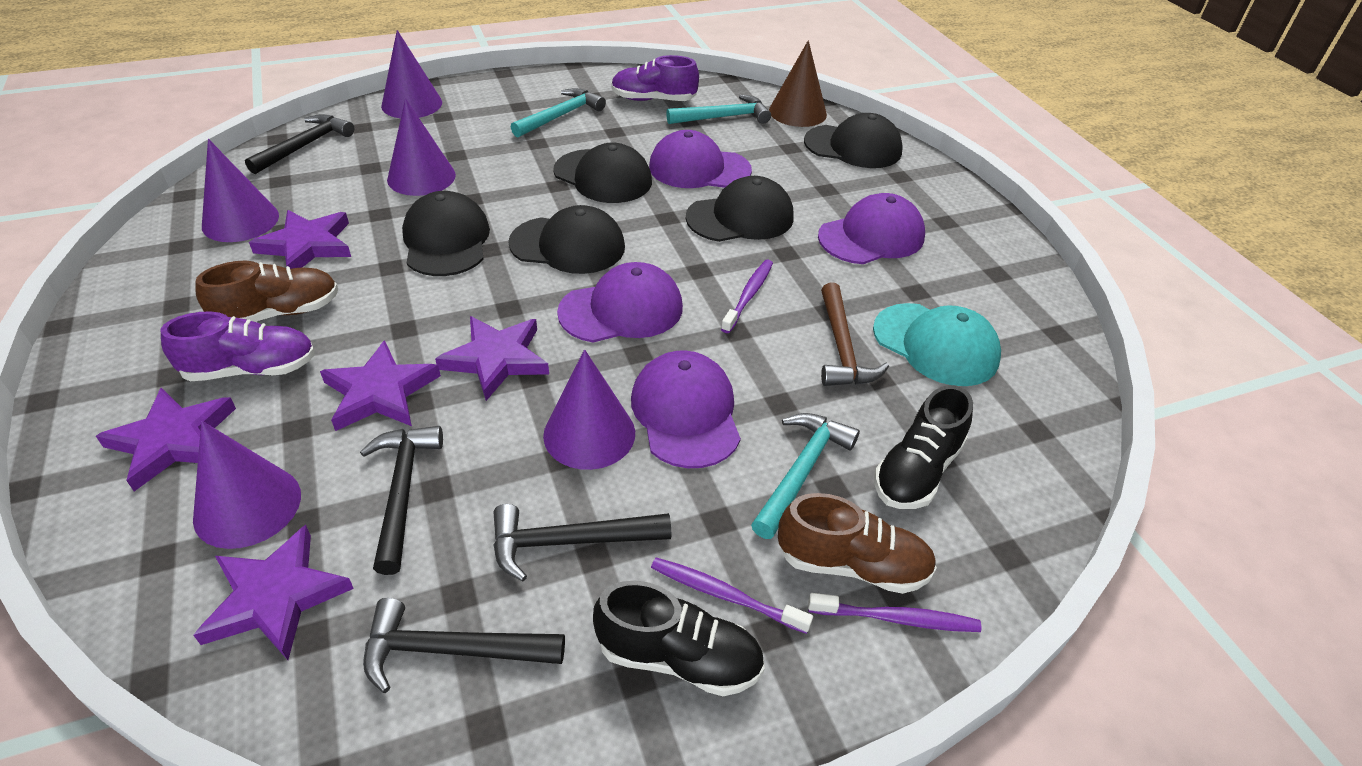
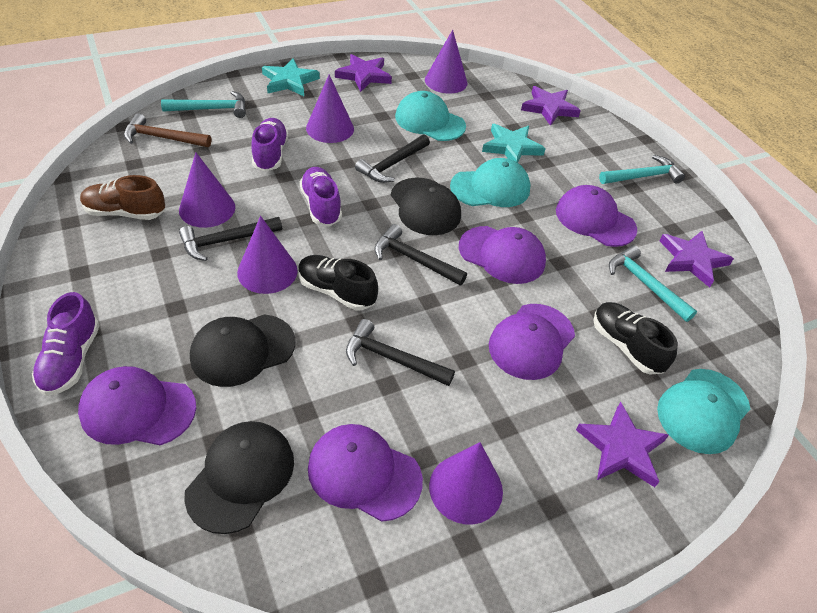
black cap: [402,191,490,276] [508,205,625,274] [553,143,652,203] [686,176,794,242] [804,113,903,168] = 5 -> [184,421,294,534] [190,314,295,387] [391,178,461,235] = 3
brown cone: [769,40,827,127] = 1 -> none = 0
brown shoe: [196,261,338,322] [778,493,937,594] = 2 -> [80,175,165,220] = 1
purple cap: [557,262,683,342] [631,351,741,468] [649,130,752,188] [818,193,925,264] = 4 -> [78,366,196,445] [308,424,423,522] [459,226,546,284] [489,304,575,380] [556,185,637,247] = 5
purple shoe: [160,311,315,381] [611,55,699,101] = 2 -> [32,292,100,396] [251,118,288,171] [299,167,342,226] = 3
purple star: [96,388,236,491] [193,525,354,660] [249,210,351,269] [320,340,441,431] [435,316,549,401] = 5 -> [335,54,392,92] [521,86,581,126] [576,402,669,487] [660,231,734,288] = 4
purple toothbrush: [651,558,813,634] [721,260,773,333] [808,593,981,632] = 3 -> none = 0
turquoise cap: [873,303,1001,386] = 1 -> [395,91,466,141] [450,158,531,207] [657,369,750,454] = 3
turquoise star: none = 0 -> [262,58,320,96] [482,124,546,163] = 2

